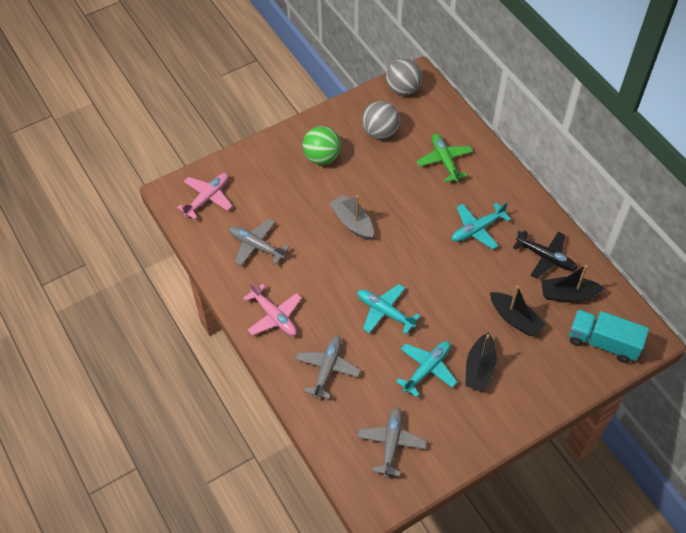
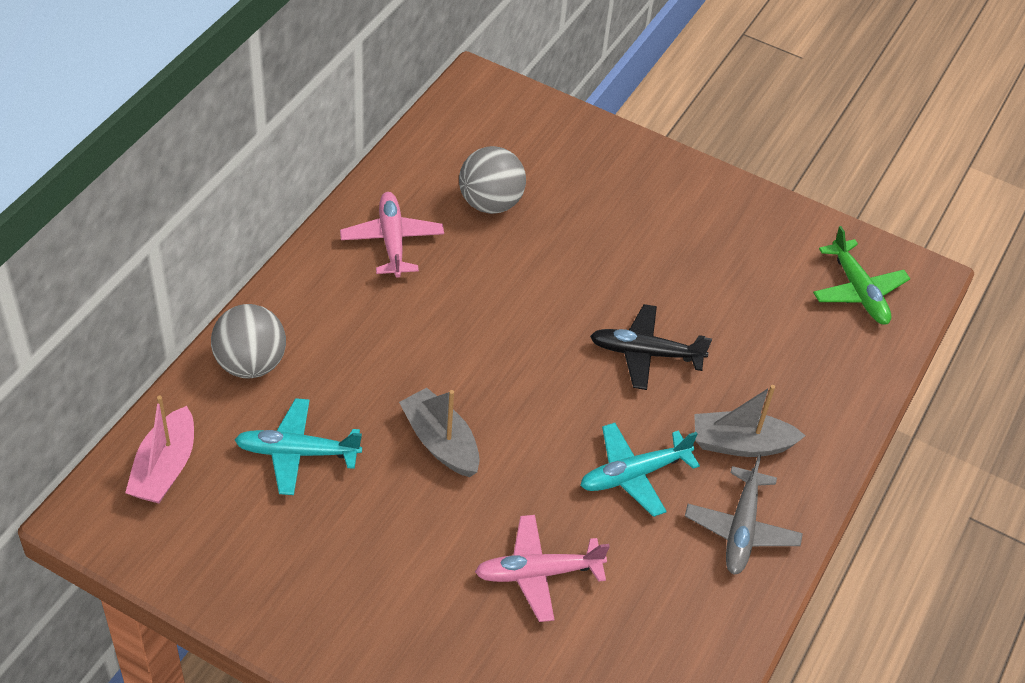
black boat: [465,332,497,391] [490,285,545,336] [541,265,605,302] = 3 -> none = 0
green ball: [303,126,341,165] = 1 -> none = 0
grey boat: [330,194,374,240] = 1 -> [399,388,480,477] [694,385,806,457] = 2
grey plane: [229,219,289,266] [295,336,361,399] [357,407,427,478] = 3 -> [685,454,803,575] = 1
pink boat: none = 0 -> [125,396,194,503] = 1
turquoise plane: [357,284,420,334] [396,341,457,397] [452,202,511,250] = 3 -> [234,398,362,495] [580,423,700,517] = 2
turquoise truck: [569,310,649,363] = 1 -> none = 0

